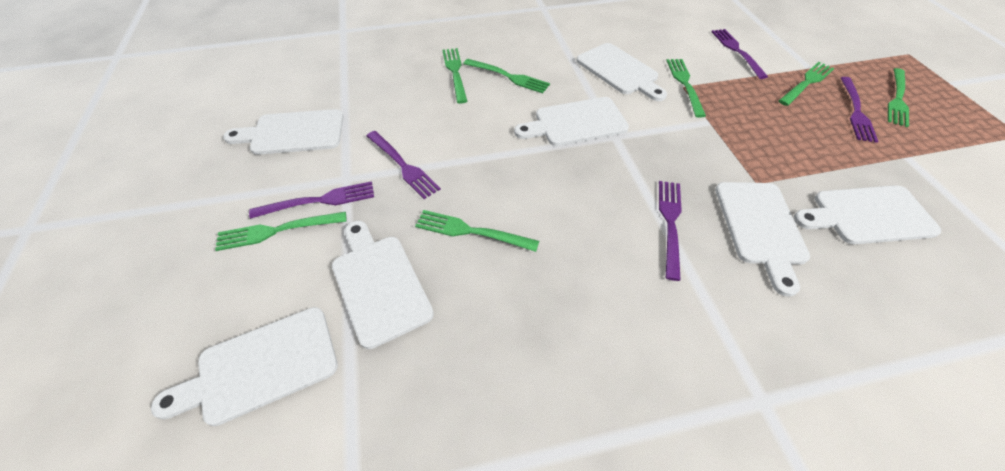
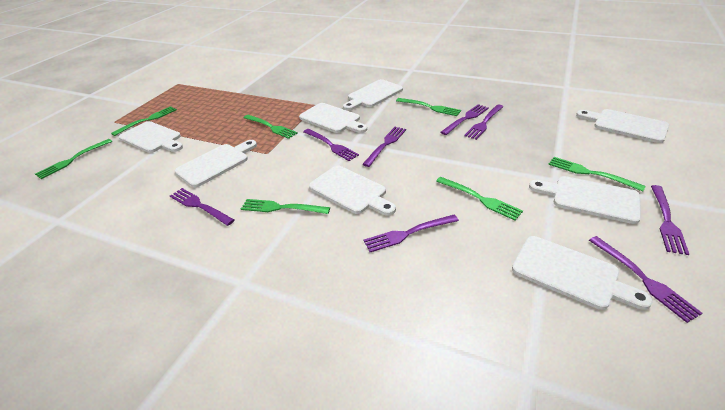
purple fork: [249,181,374,219] [367,131,441,199] [659,181,682,281] [711,29,768,79] [841,77,878,143] = 5 -> [170,188,234,226] [303,129,359,161] [362,127,406,167] [364,215,459,252] [440,104,489,135] [464,105,503,140] [589,236,703,323] [651,185,689,255] = 8
white cutting board: [151,307,338,426] [223,109,344,155] [332,221,434,349] [514,97,629,146] [577,43,667,101] [715,182,810,297] [794,185,941,244] = 7 -> [119,121,183,153] [175,140,257,187] [299,103,367,133] [309,166,396,216] [343,79,403,110] [512,236,653,310] [529,176,641,224] [576,109,669,143] = 8

